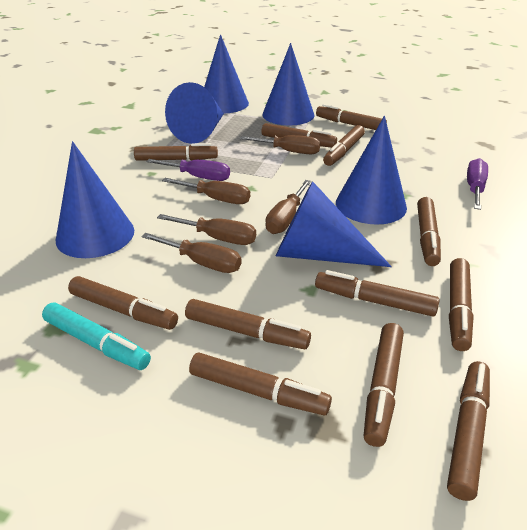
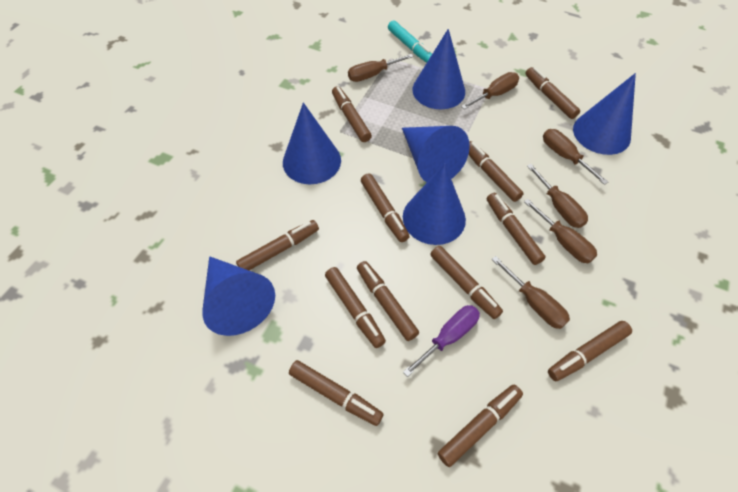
brown screwdriver: [141,233,242,273] [157,214,256,245] [162,178,250,204] [240,135,320,154] [265,180,311,234] = 5 -> [348,54,414,82] [461,72,519,109] [491,256,570,329] [524,199,597,263] [527,164,588,228] [543,129,608,185] = 6
purple screwdriver: [146,159,230,181] [467,158,488,210] = 2 -> [403,305,480,377] = 1

